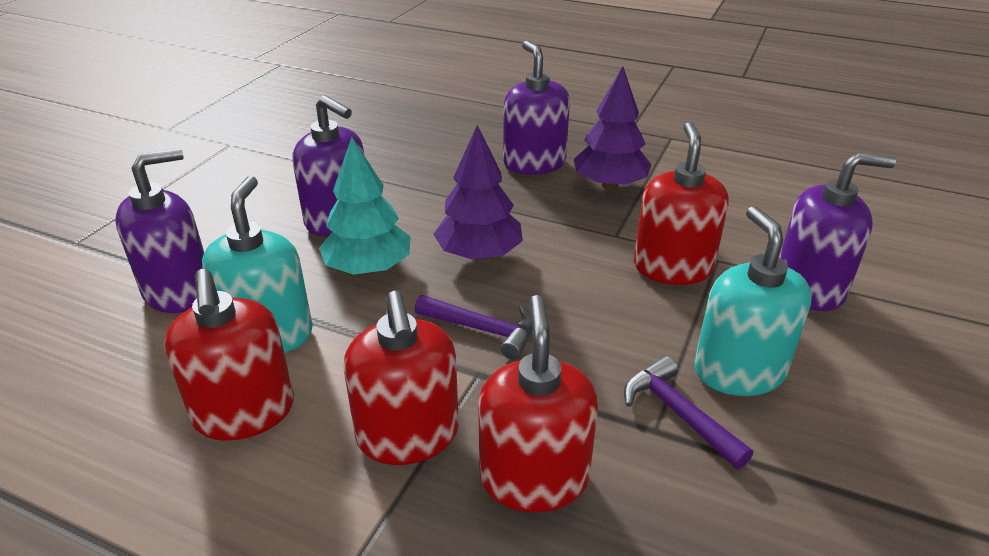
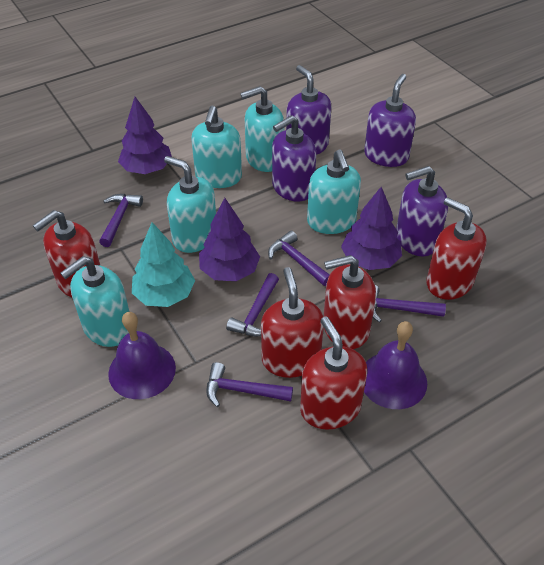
purple bell: none = 0 -> [108,312,176,399] [364,321,427,409] = 2
purple hammer: [415,295,533,359] [624,356,753,469] = 2 -> [99,194,143,247] [206,362,293,407] [226,273,279,337] [268,231,330,286] [373,285,446,323] = 5
purple tree: [434,125,523,260] [574,66,652,189] = 2 -> [118,97,172,174] [199,198,260,281] [341,187,402,270] = 3
red soap dispenser: [164,269,294,441] [344,291,459,465] [478,295,598,512] [634,122,729,285] = 4 -> [33,210,100,298] [261,267,324,378] [300,317,367,430] [324,255,376,349] [426,197,487,300] = 5
turquoise soap dispenser: [202,176,313,353] [695,206,812,396] = 2 -> [60,256,129,347] [164,156,216,253] [191,106,242,188] [240,86,284,172] [307,150,361,234] = 5

